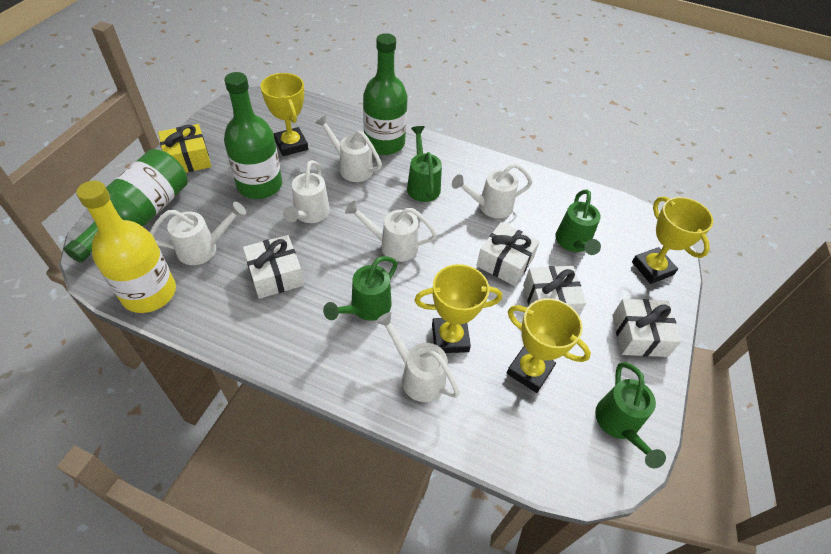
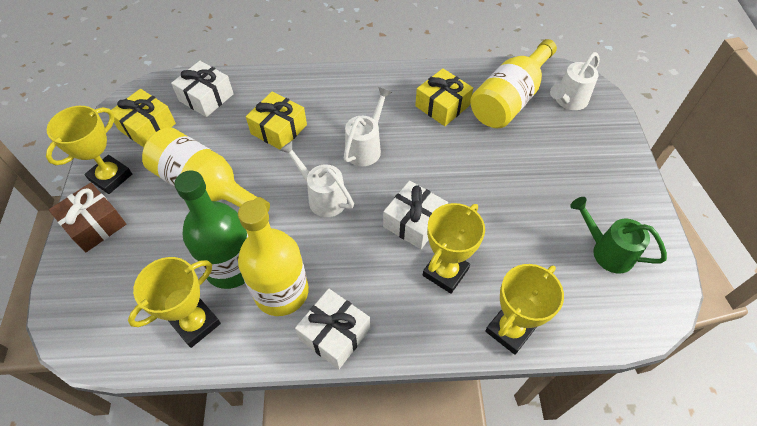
brown gift: none = 0 -> [49,183,126,252] = 1
green bottle: [64,149,188,263] [224,72,282,199] [363,33,408,155] = 3 -> [174,170,248,289] = 1
green watering can: [323,256,398,321] [407,126,442,202] [555,190,601,255] [595,362,666,468] = 4 -> [570,197,667,274] = 1
white gift: [243,235,304,299] [476,222,540,286] [523,266,586,316] [612,299,681,357] = 4 -> [171,61,234,117] [295,289,370,369] [383,181,448,249] = 3
white watering can: [150,202,246,265] [283,160,330,223] [315,115,382,182] [345,201,437,262] [376,312,460,402] [452,163,532,219] = 6 -> [280,141,354,217] [344,87,392,166] [550,52,600,110] = 3
yellow bottle: [76,181,176,313] = 1 -> [142,127,270,211] [238,200,309,316] [470,39,557,128] = 3
yellow gift: [158,124,211,173] = 1 -> [111,89,176,147] [246,91,307,150] [415,68,473,126] = 3

